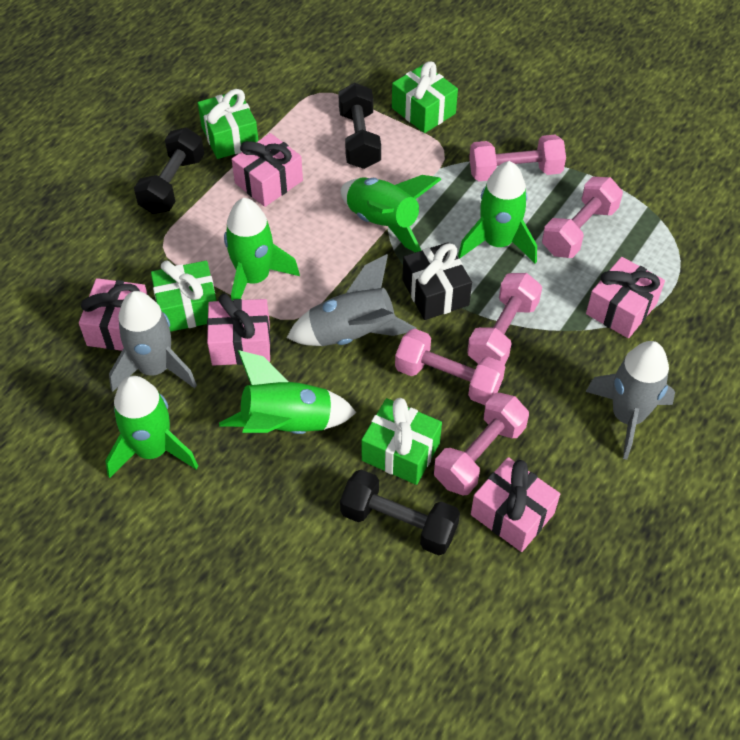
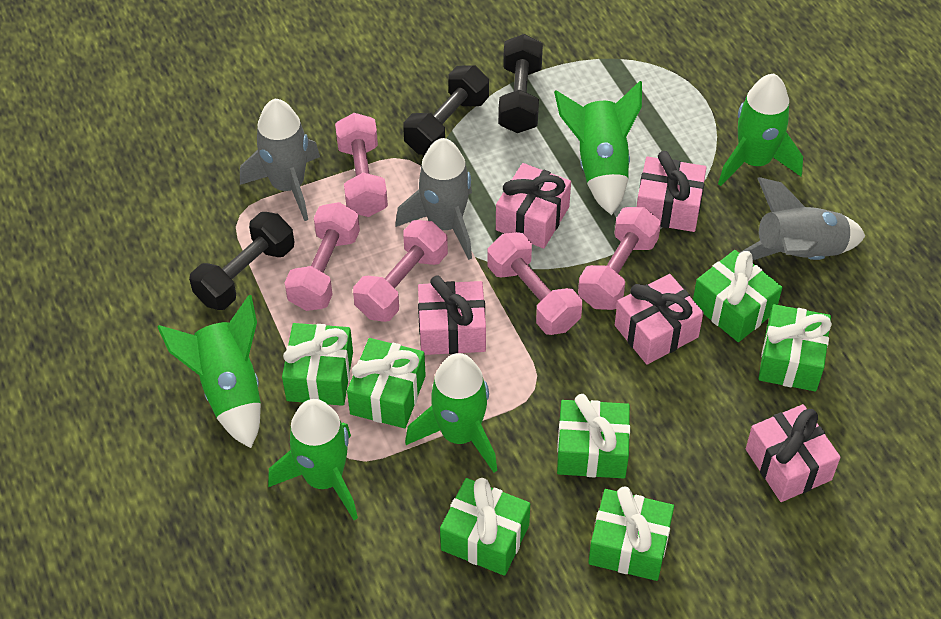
black gift: [402,242,472,320] = 1 -> none = 0
green gift: [151,260,217,332] [198,89,258,159] [361,398,442,485] [392,61,458,133] = 4 -> [282,323,353,406] [347,338,426,428] [440,478,530,576] [557,394,630,478] [588,486,674,581] [693,250,782,342] [758,304,832,391] = 7

